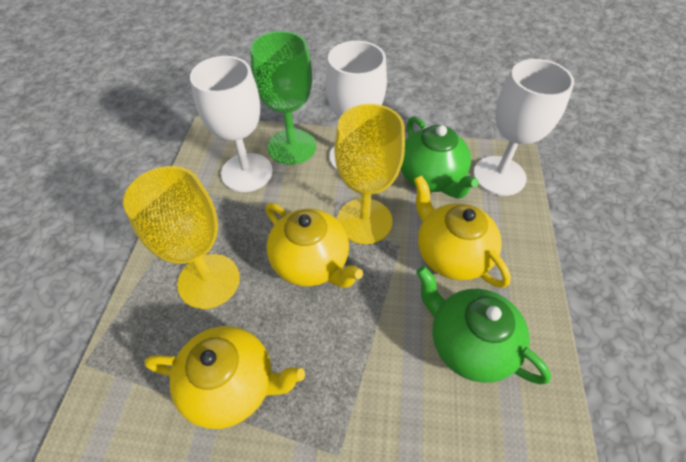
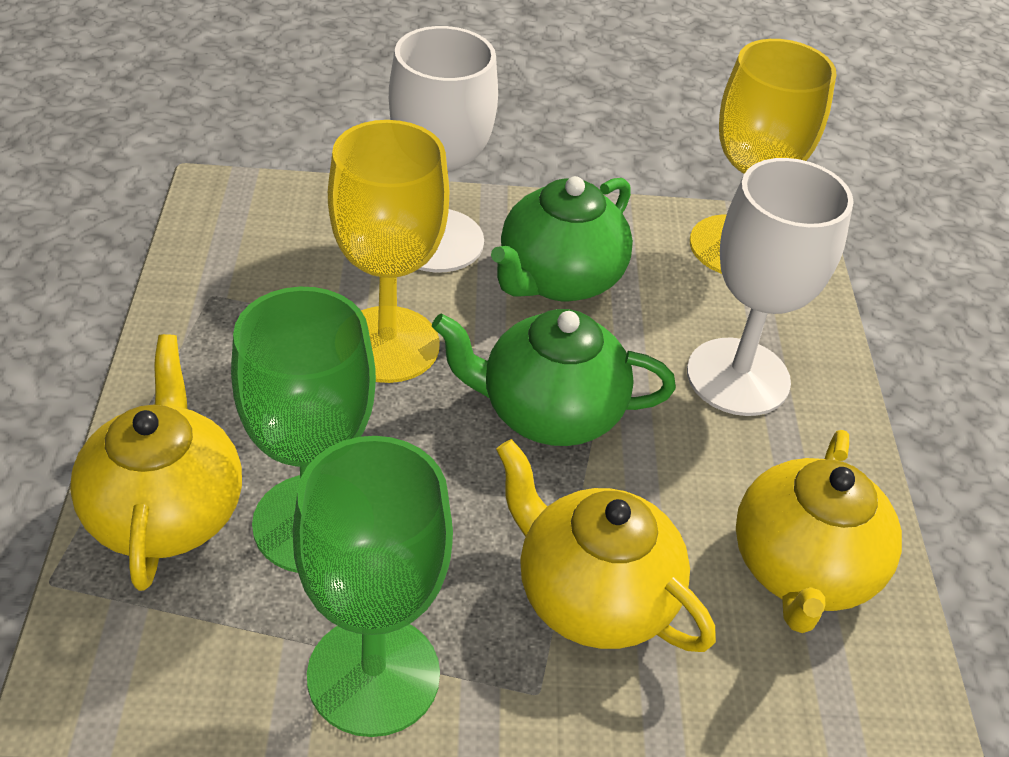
green goblet: [250,31,316,165] = 1 -> [231,287,376,573] [293,436,453,737] = 2
white goblet: [190,56,273,192] [326,41,387,171] [473,59,574,196] = 3 -> [389,26,498,272] [687,158,854,416] = 2

